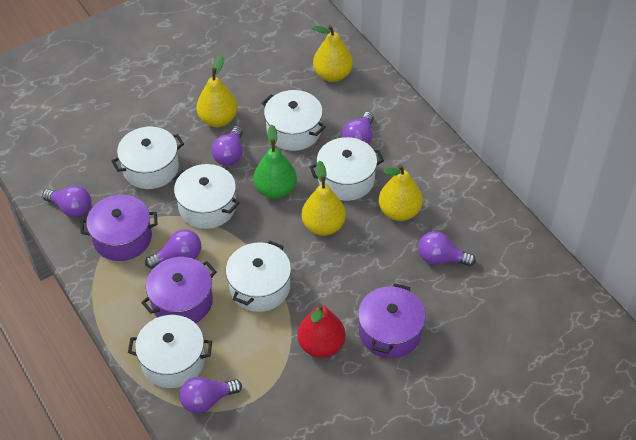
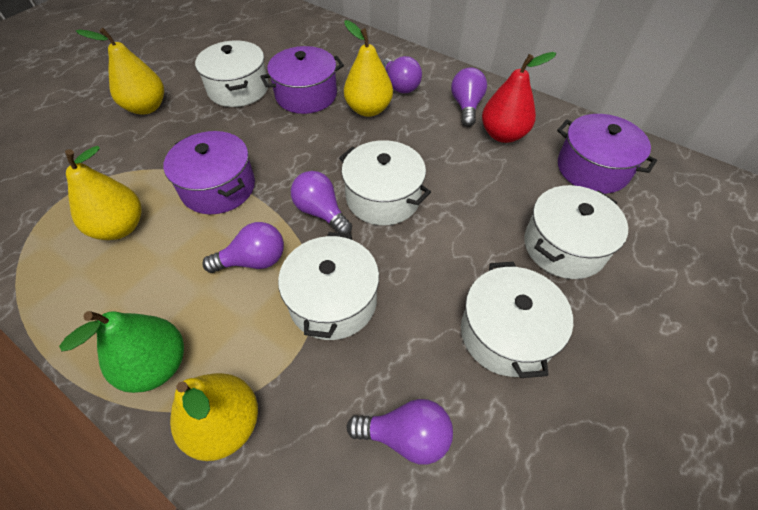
purple light bulb: [42,186,91,218] [145,229,201,269] [179,377,242,414] [212,126,243,166] [342,112,374,144] [418,231,476,266] = 6 -> [202,222,284,273] [291,171,352,234] [346,399,453,465] [381,56,422,93] [451,67,487,127] = 5
white pot: [111,127,184,189] [128,315,212,388] [172,164,240,229] [226,240,291,312] [262,90,326,151] [310,137,384,201] = 6 -> [195,40,269,107] [278,232,379,340] [339,140,431,225] [461,262,573,378] [524,185,628,279] = 5

